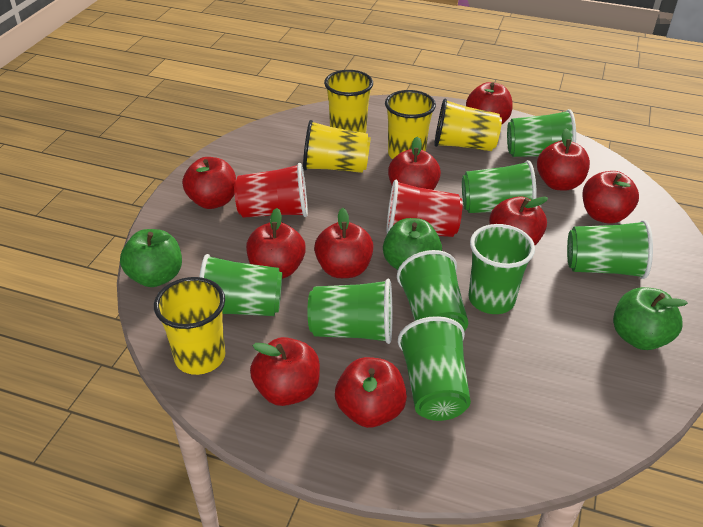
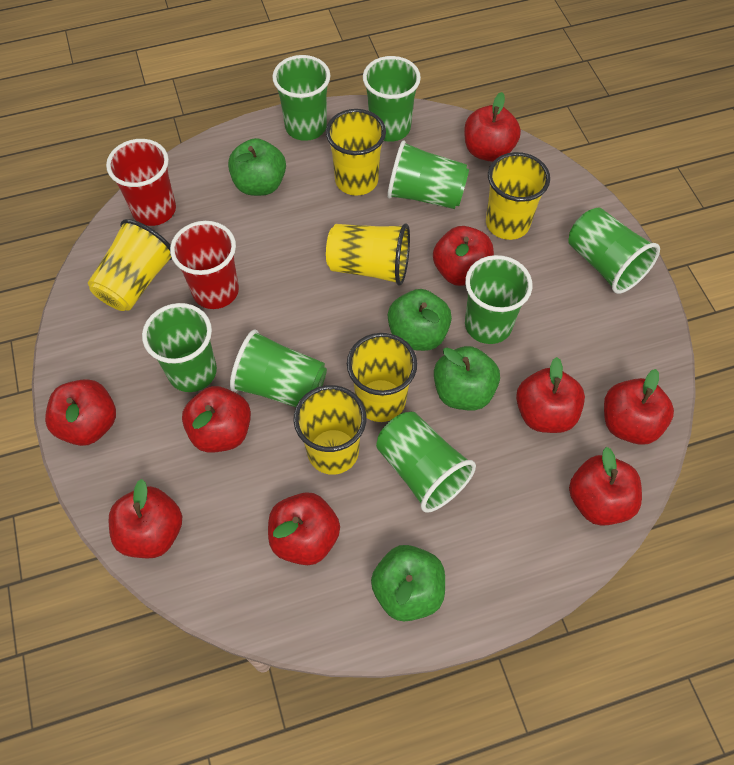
green apple: [120,229,182,287] [383,218,442,270] [613,287,688,350] = 3 -> [228,138,286,196] [371,545,445,621] [388,289,452,351] [434,346,500,411] = 4
red apple: [182,157,236,209] [246,208,306,278] [250,337,320,406] [314,208,373,278] [335,357,407,428] [388,136,441,190] [466,82,513,124] [489,196,548,245] [537,128,590,191] [583,171,639,224] = 10 -> [45,379,116,446] [108,479,182,558] [182,386,251,453] [268,492,340,565] [433,226,494,286] [464,92,521,162] [516,357,585,433] [569,447,642,526] [604,369,674,445] = 9
yellow cup: [154,277,225,375] [303,120,371,173] [324,70,373,133] [385,90,436,159] [434,98,502,151] = 5 -> [88,219,172,311] [293,385,366,475] [326,109,386,196] [326,224,410,285] [347,333,417,422] [486,152,550,240] = 6

